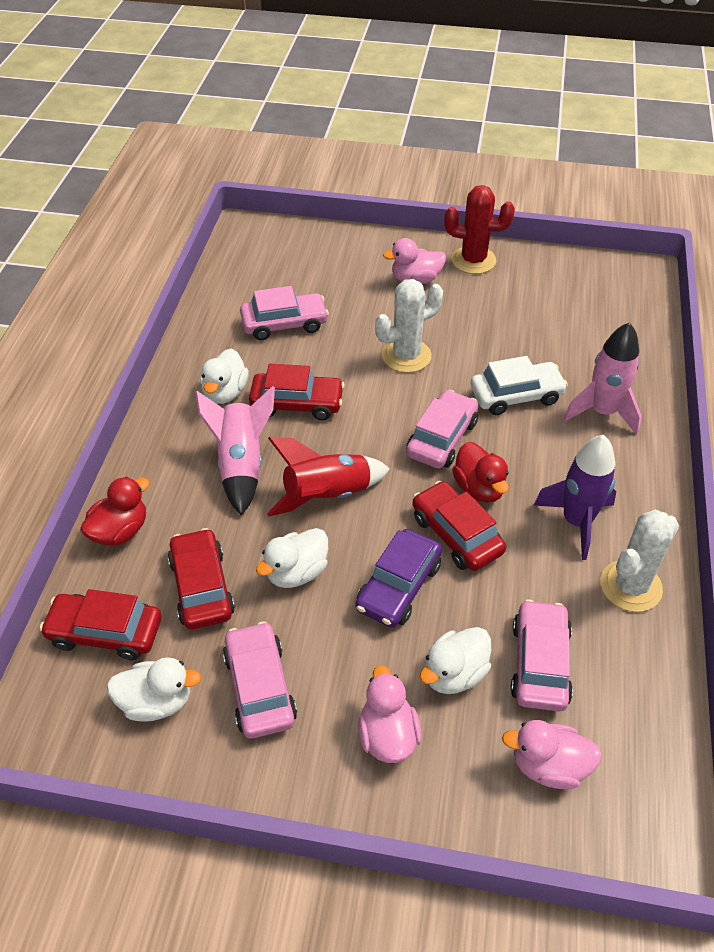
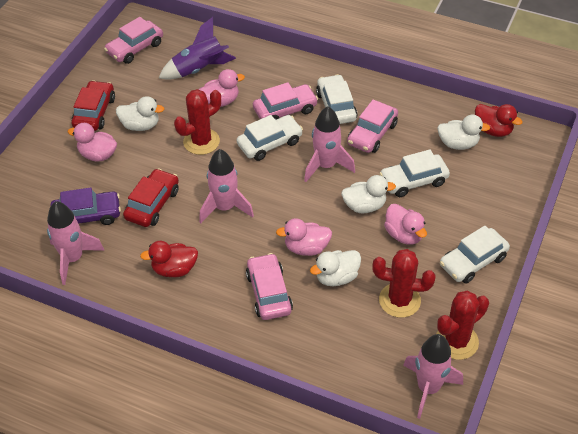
pink duck: [358,665,422,763] [383,238,446,284] [502,720,602,789] = 3 -> [68,123,117,162] [199,69,245,107] [276,218,332,256] [384,204,427,245] = 4
pink rocket: [195,386,275,516] [564,322,642,435] = 2 -> [47,201,105,285] [199,149,254,223] [304,106,355,182] [403,334,463,419] = 4
red cactus: [444,185,515,274] = 1 -> [174,89,221,155] [372,249,436,318] [436,291,489,360] = 3
red car: [40,589,162,660] [168,528,235,629] [249,364,345,420] [413,481,506,571] = 4 -> [72,80,115,131] [123,168,179,227] = 2
red rocket: [267,437,390,517] = 1 -> none = 0
white cactus: [375,279,443,373] [600,510,679,612] = 2 -> none = 0
white car: [471,356,568,415] = 1 -> [237,115,303,161] [316,74,358,124] [379,149,450,197] [440,226,510,284] = 4

